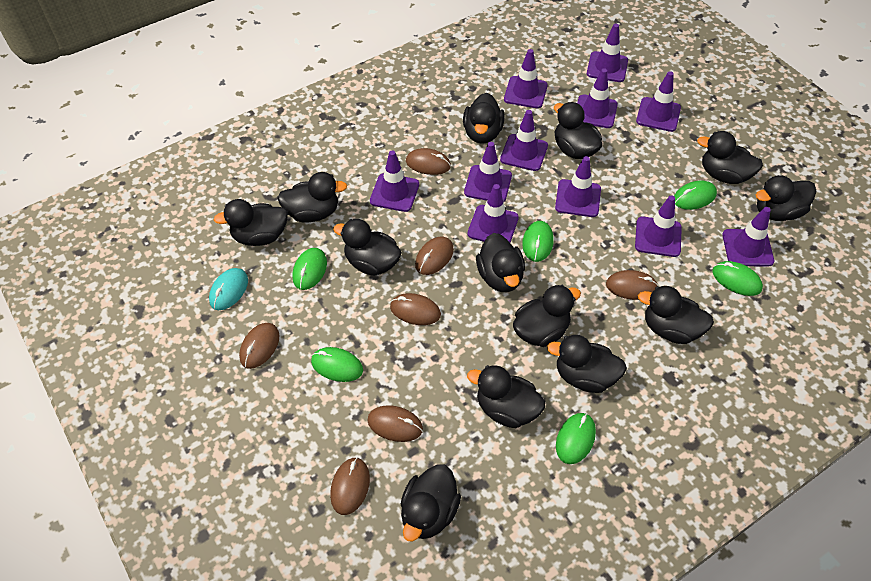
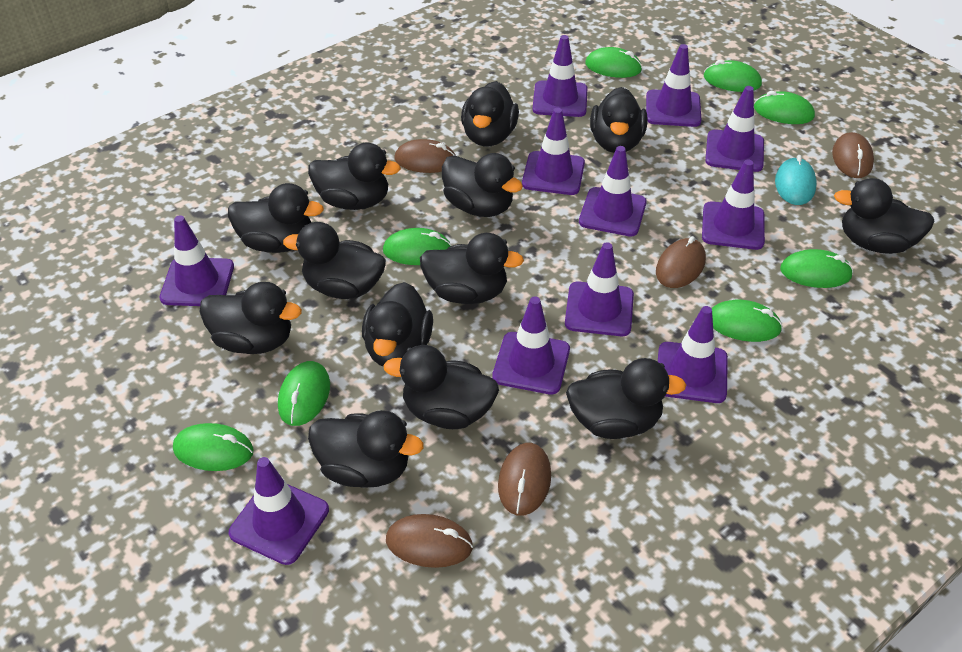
brown mouse: [239,323,279,369] [330,457,370,515] [367,405,423,442] [390,293,441,325] [406,148,451,175] [415,237,454,275] [606,270,658,300] = 7 -> [386,514,473,568] [394,139,456,173] [498,443,551,516] [656,236,706,288] [832,132,874,178] = 5
green mouse: [292,248,327,290] [311,347,363,382] [522,221,554,262] [556,413,596,464] [674,181,717,210] [712,261,763,296] = 6 -> [173,423,254,471] [278,361,330,426] [383,228,451,265] [585,47,642,78] [704,60,762,92] [711,300,783,342] [754,91,815,124] [780,249,853,288] = 8

